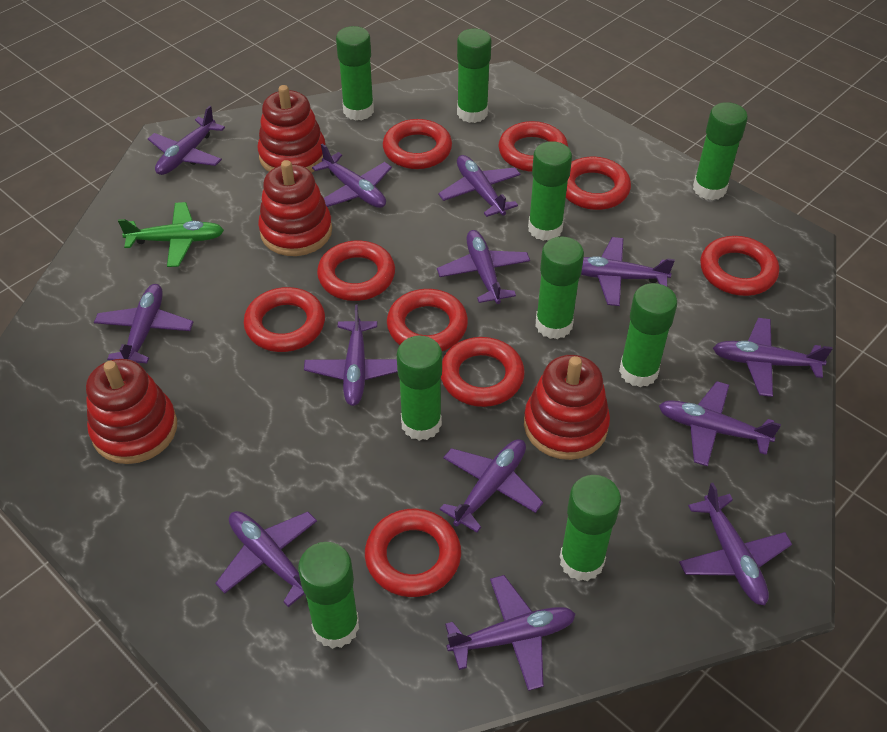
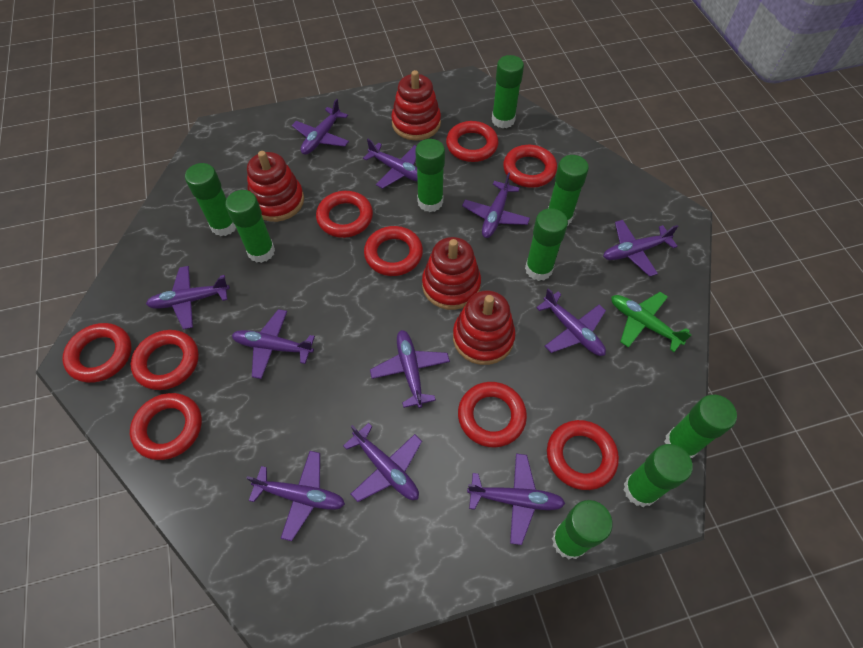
purple plane: [94,284,193,363] [148,106,225,175] [215,511,317,607] [304,305,397,406] [312,143,392,208] [437,230,530,304] [438,155,521,217] [440,439,543,533] [445,575,576,691] [581,237,675,306] [659,381,781,466] [679,483,792,605] [713,318,832,397] = 13 -> [146,266,230,330] [232,309,315,379] [246,451,345,541] [292,99,349,155] [343,423,422,502] [363,139,418,189] [370,330,450,408] [462,172,530,238] [467,454,566,545] [536,288,606,356] [603,220,678,277] = 11

